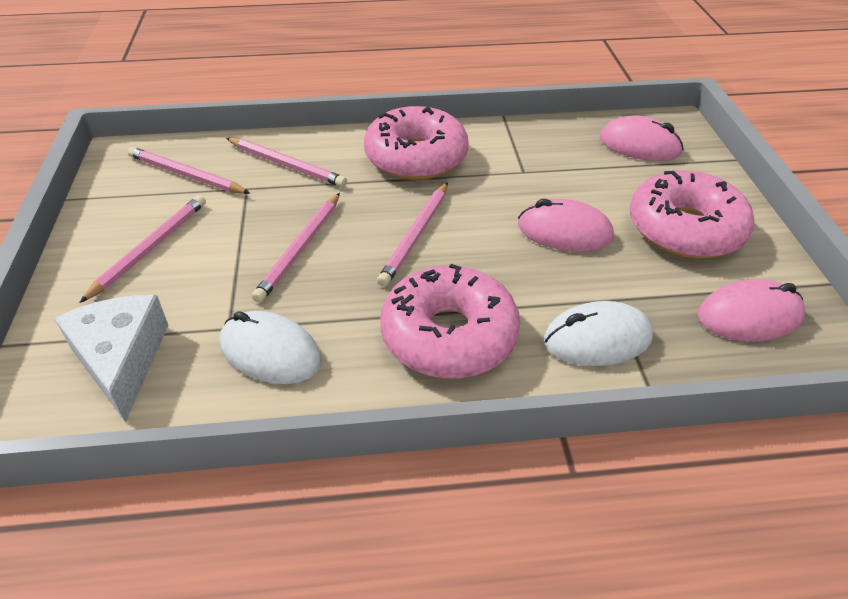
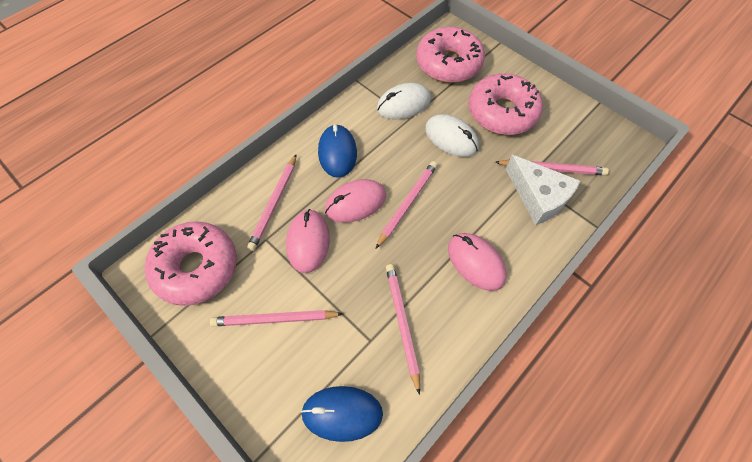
blue mouse: none = 0 -> [301,386,383,442] [318,124,357,178] = 2

